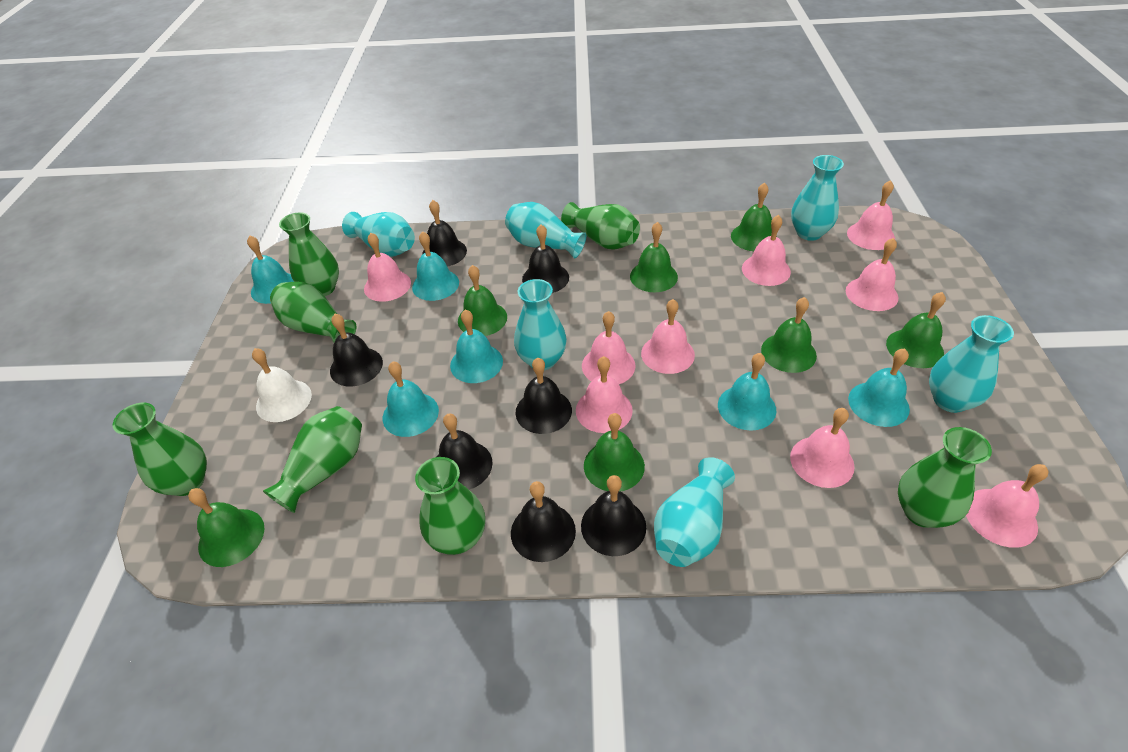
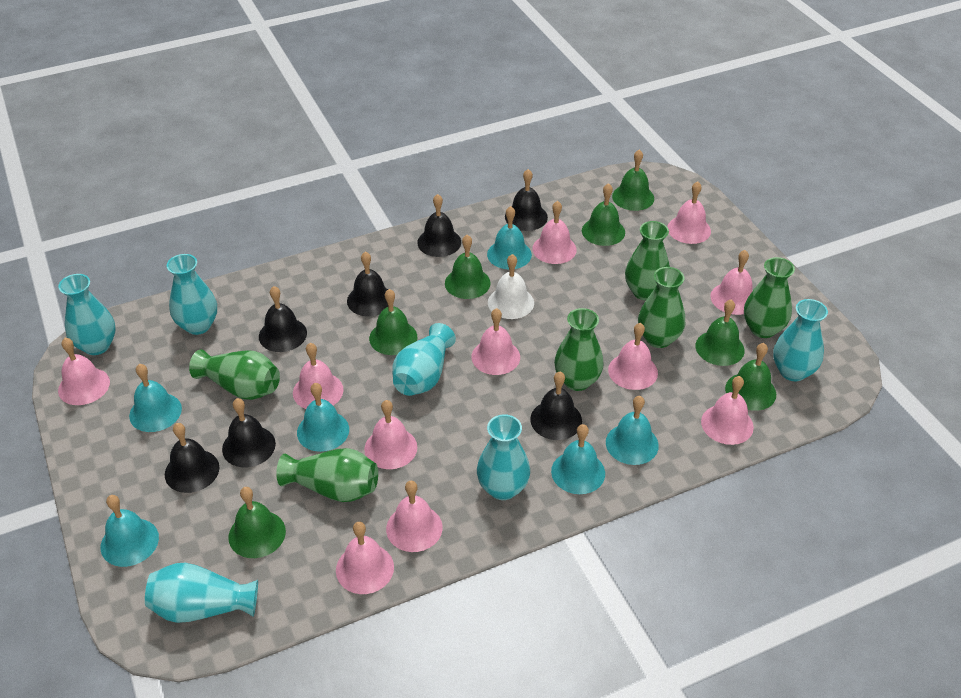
green vase: [113,403,207,496] [263,406,362,513] [270,282,356,343] [279,212,339,296] [415,457,485,555] [561,202,640,250] [898,427,992,528] = 7 -> [189,349,280,400] [276,448,378,502] [554,308,604,391] [625,221,670,301] [638,267,685,348] [744,257,795,338] = 6
pink bell: [364,233,411,302] [576,356,633,433] [582,311,636,384] [641,299,695,374] [742,215,791,286] [790,408,855,488] [846,238,898,311] [847,180,895,250] [966,464,1049,548] = 9 -> [58,338,110,405] [293,343,344,409] [336,522,394,594] [364,400,417,469] [386,481,443,552] [471,308,520,375] [532,201,577,264] [608,323,658,390] [667,181,711,244] [701,376,754,445] [710,250,752,315] = 11

